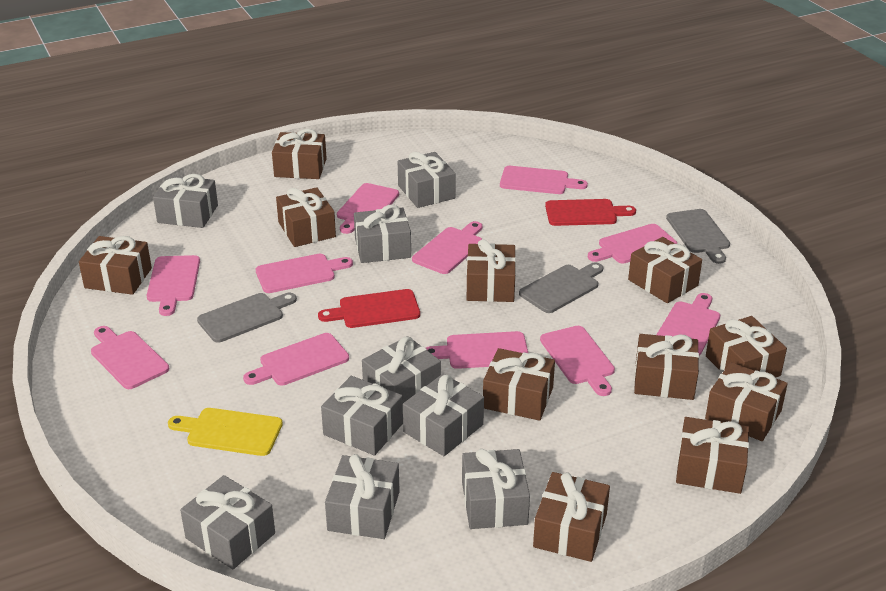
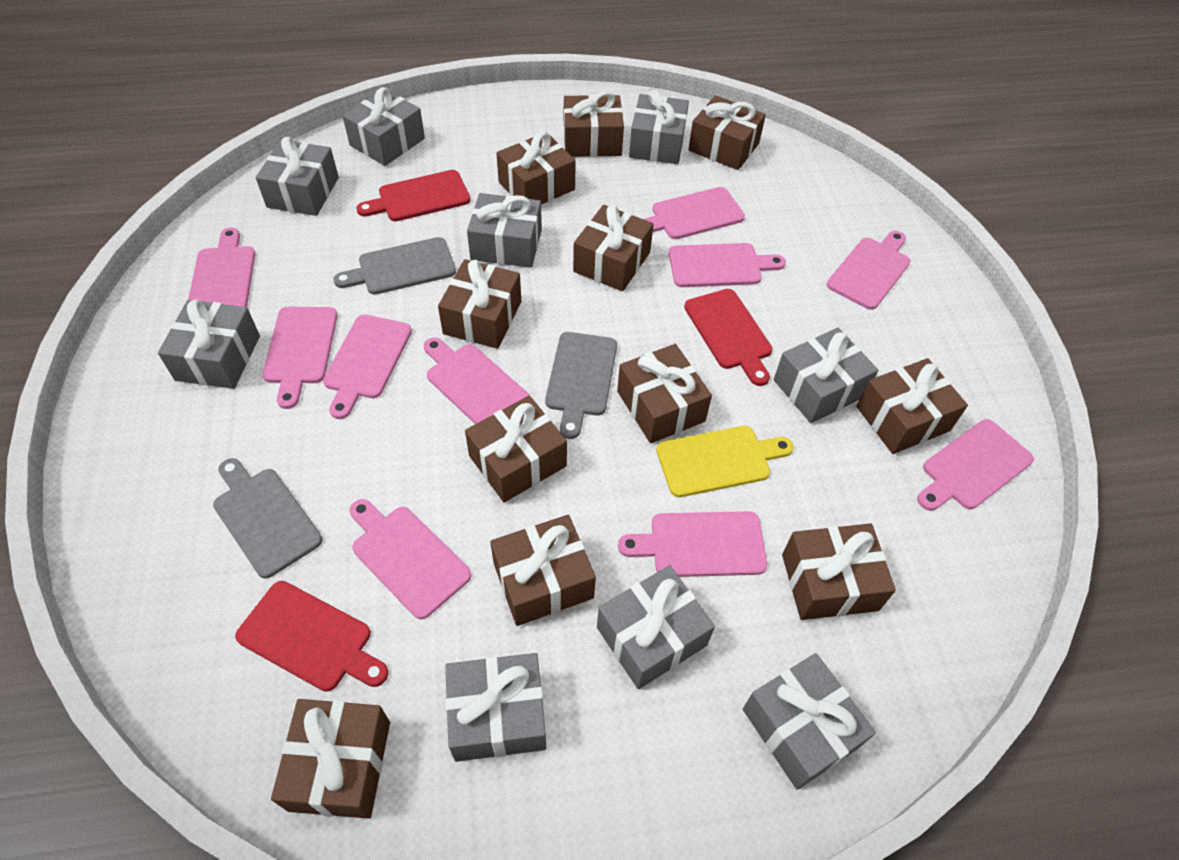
pink cutting board: [91,326,169,389] [147,255,200,316] [243,333,349,385] [256,254,353,293] [337,183,399,234] [412,221,482,274] [426,331,528,369] [500,166,588,194] [540,326,615,396] [588,224,677,263] [656,293,720,356] = 11 -> [188,228,255,307] [262,307,338,409] [323,314,412,419] [349,499,471,619] [424,337,530,424] [618,511,767,577] [644,187,745,239] [669,243,786,287] [827,231,911,310] [917,419,1034,511] = 10
red cutting board: [318,289,420,328] [545,199,636,226] = 2 -> [235,581,388,692] [356,170,470,221] [684,289,773,386] = 3

